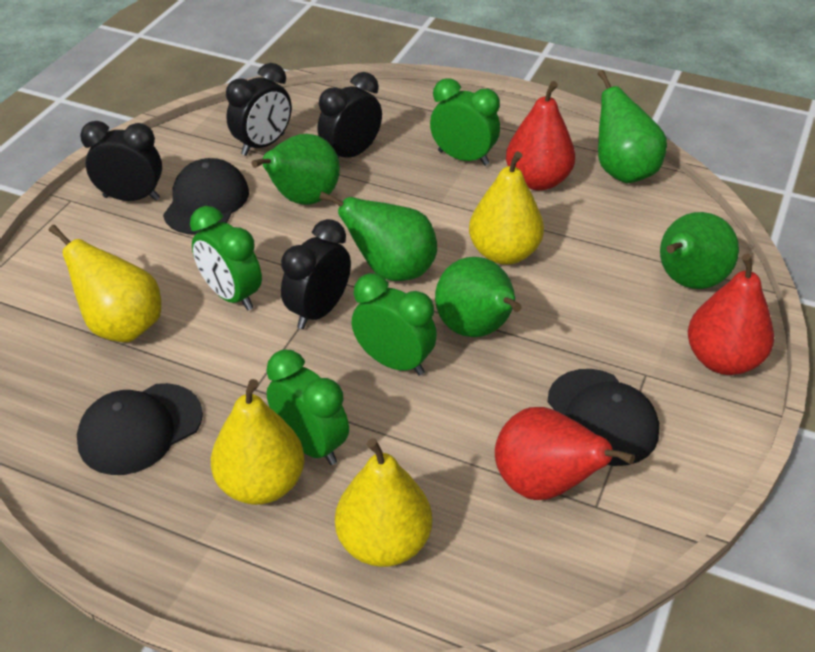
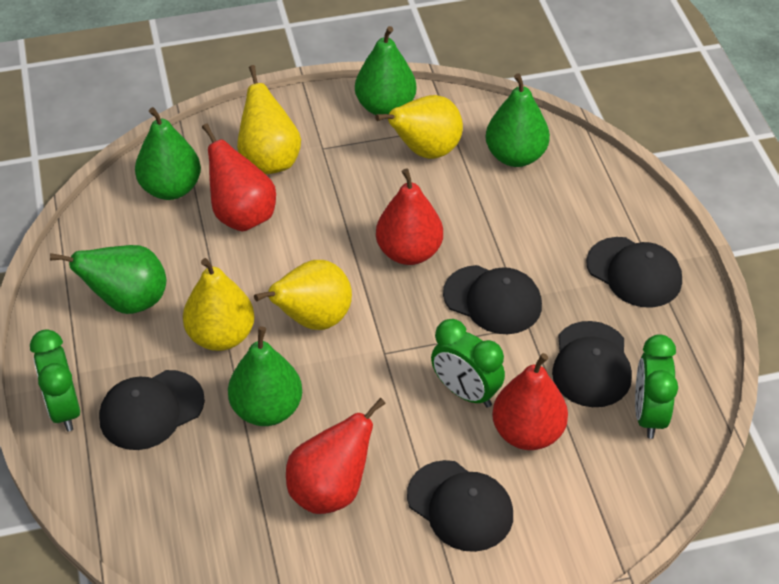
black cap: [77,383,203,475] [163,158,249,235] [548,369,659,466] = 3 -> [99,370,205,450] [407,460,513,552] [443,265,542,334] [552,321,632,407] [586,237,682,308] = 5
black clock: [80,121,162,201] [226,63,292,156] [281,219,351,329] [318,72,382,159] = 4 -> none = 0
green clock: [190,206,262,311] [267,350,349,465] [352,273,437,376] [430,78,500,166] = 4 -> [30,329,80,431] [431,319,505,408] [635,334,678,439] = 3
red pear: [495,407,635,500] [506,81,575,191] [688,254,774,375] = 3 -> [202,123,276,232] [286,398,386,514] [376,168,443,265] [492,353,568,450] = 4

